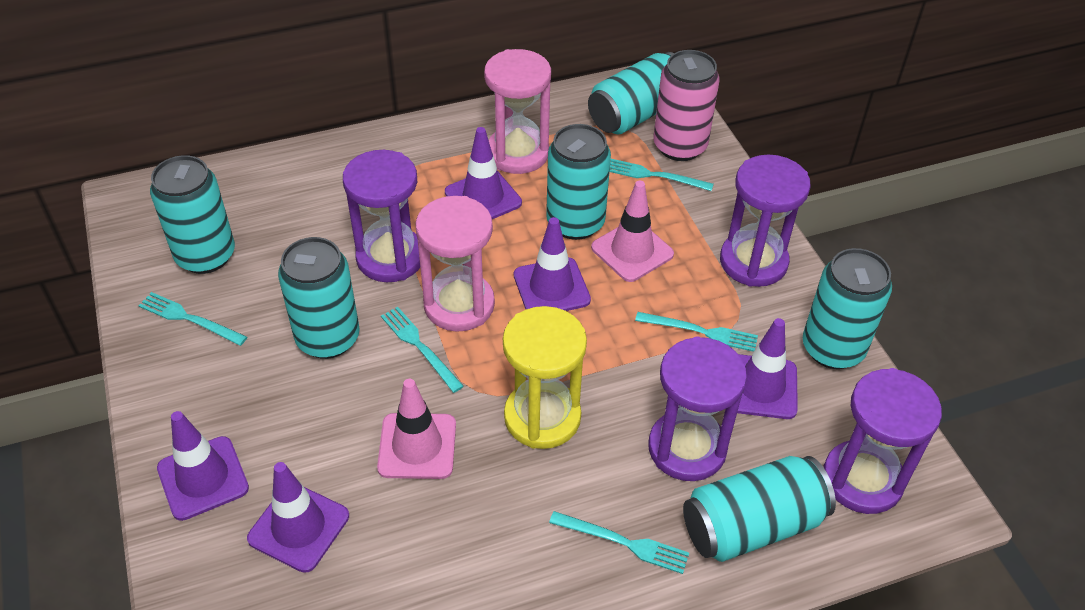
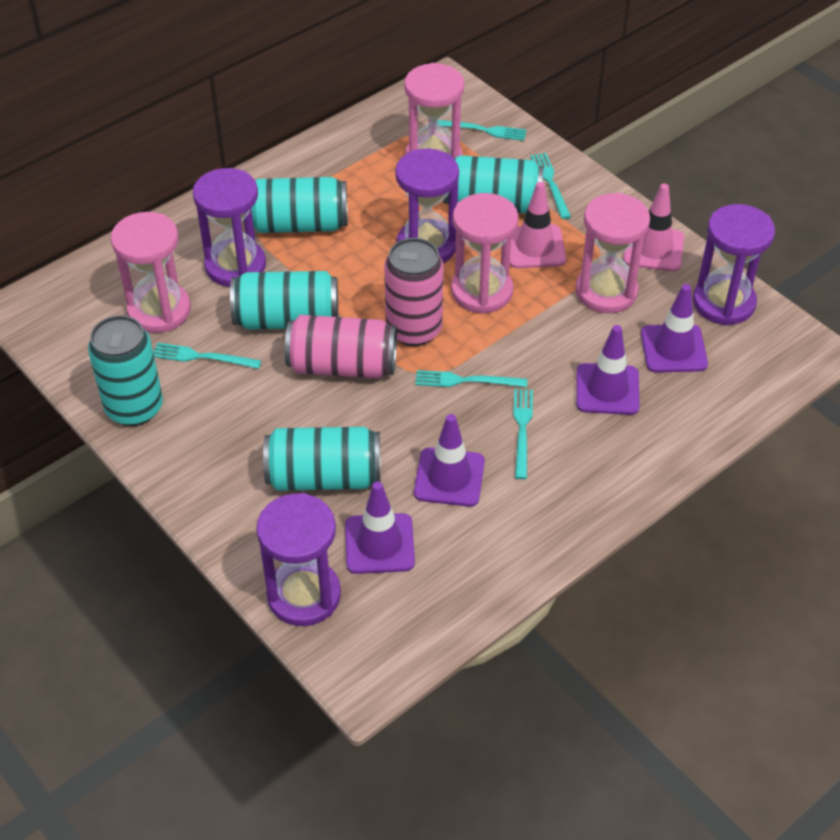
pink can: [653,50,719,161] = 1 -> [285,315,397,378] [384,238,444,346] = 2
pink hourglass: [415,196,495,332] [484,49,551,174] = 2 -> [111,212,191,333] [404,63,464,158] [451,193,518,314] [576,193,650,313] = 4
purple traffic cone: [157,411,249,521] [247,462,349,573] [445,127,522,219] [514,217,591,311] [737,318,798,419] = 5 -> [345,482,415,574] [414,414,485,507] [576,325,640,415] [641,284,708,373] = 4
turquoise can: [150,155,235,274] [278,237,360,359] [546,124,611,240] [588,52,674,134] [683,456,836,562] [803,248,892,369] = 6 -> [88,315,163,426] [230,271,338,330] [251,177,348,233] [263,427,381,491] [443,155,544,214] = 5
yellow hourglass: [503,306,587,449] = 1 -> none = 0

